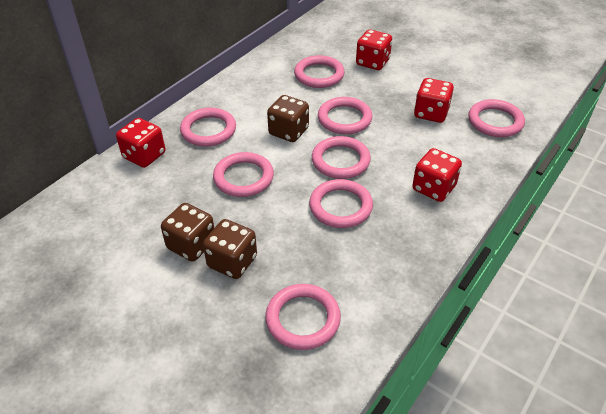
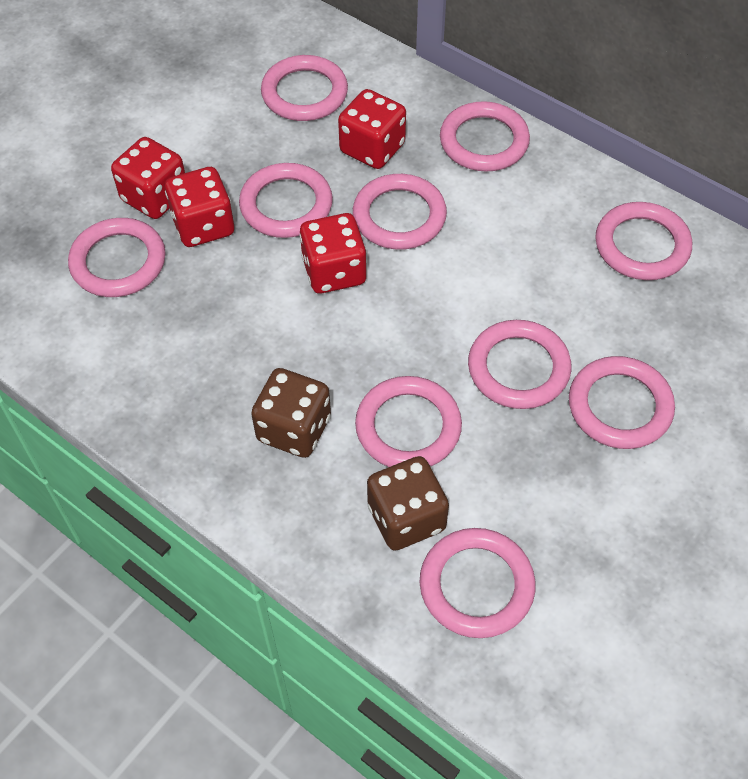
brown dice: [161,203,214,262] [203,219,257,279] [267,95,309,142] = 3 -> [251,368,331,458] [367,456,449,551] = 2
pink ring: [180,108,236,146] [213,152,274,197] [265,284,341,350] [294,55,345,88] [309,179,373,228] [312,136,371,179] [318,97,373,134] [468,99,525,137] = 8 -> [68,218,166,297] [239,163,333,238] [261,55,348,121] [353,174,447,250] [355,376,462,467] [420,528,536,638] [440,101,530,172] [468,320,572,409] [569,356,675,449] [595,202,692,280] = 10

